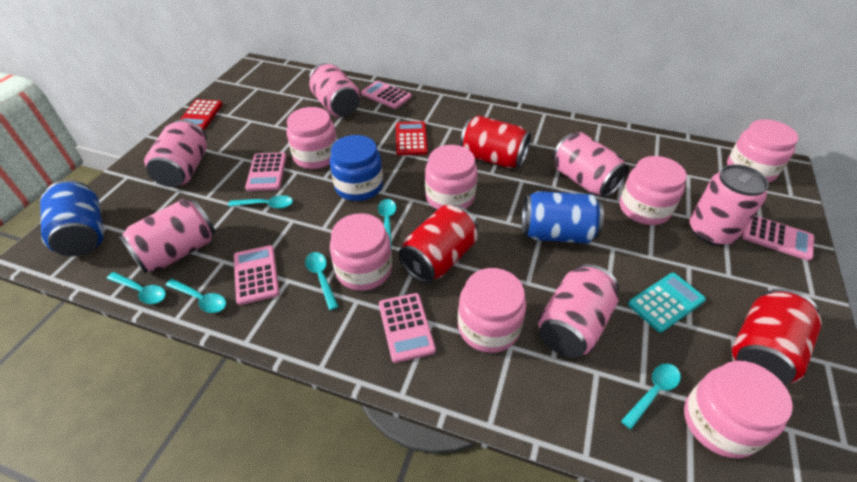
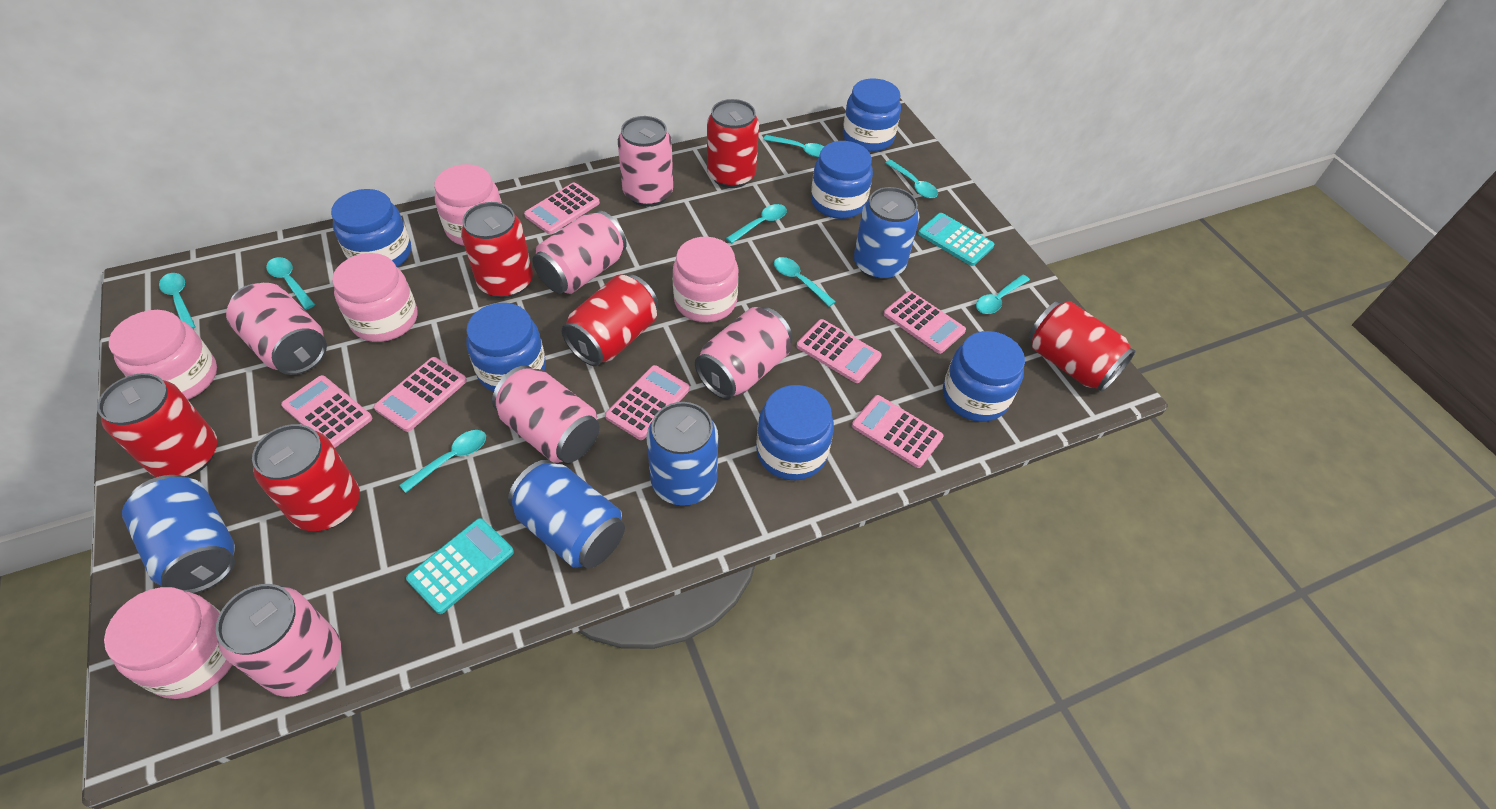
blue can: [40,180,104,256] [522,191,604,244] = 2 -> [122,475,235,594] [508,460,625,569] [646,402,718,506] [854,187,920,280] = 4
blue jar: [330,135,383,201] = 1 -> [331,189,411,267] [466,303,546,392] [756,385,834,480] [811,141,873,219] [843,78,901,152] [943,331,1025,422] = 6
pink calculator: [234,245,280,305] [245,152,287,191] [361,81,412,109] [379,293,436,363] [742,215,814,261] = 5 -> [281,375,373,448] [374,357,467,432] [524,182,600,234] [605,365,690,440] [796,319,882,383] [852,395,944,468] [884,291,966,354] = 7
pink jar: [287,107,337,169] [330,213,392,291] [425,145,478,210] [458,268,526,353] [620,156,687,225] [684,361,793,458] [727,119,798,183] = 7 -> [104,587,232,699] [109,310,217,400] [332,253,417,342] [434,164,502,246] [673,237,739,322] = 5
red calculator: [180,99,223,130] [396,122,428,155] = 2 -> none = 0
red can: [398,205,478,283] [460,115,531,168] [732,289,822,386] = 3 -> [97,373,217,477] [252,424,360,531] [461,202,533,298] [562,274,658,366] [707,99,759,188] [1028,301,1136,392] = 6
turquoise calculator: [628,273,706,333] = 1 -> [406,518,514,614] [918,213,994,266] = 2
turquoise spoon: [107,272,166,304] [166,279,226,313] [228,195,293,209] [305,252,339,310] [378,199,396,250] [621,363,681,429] = 6 -> [159,273,195,329] [266,257,315,310] [399,430,486,493] [726,204,787,244] [763,135,824,157] [774,257,836,307] [885,160,938,198] [976,275,1030,314] = 8

